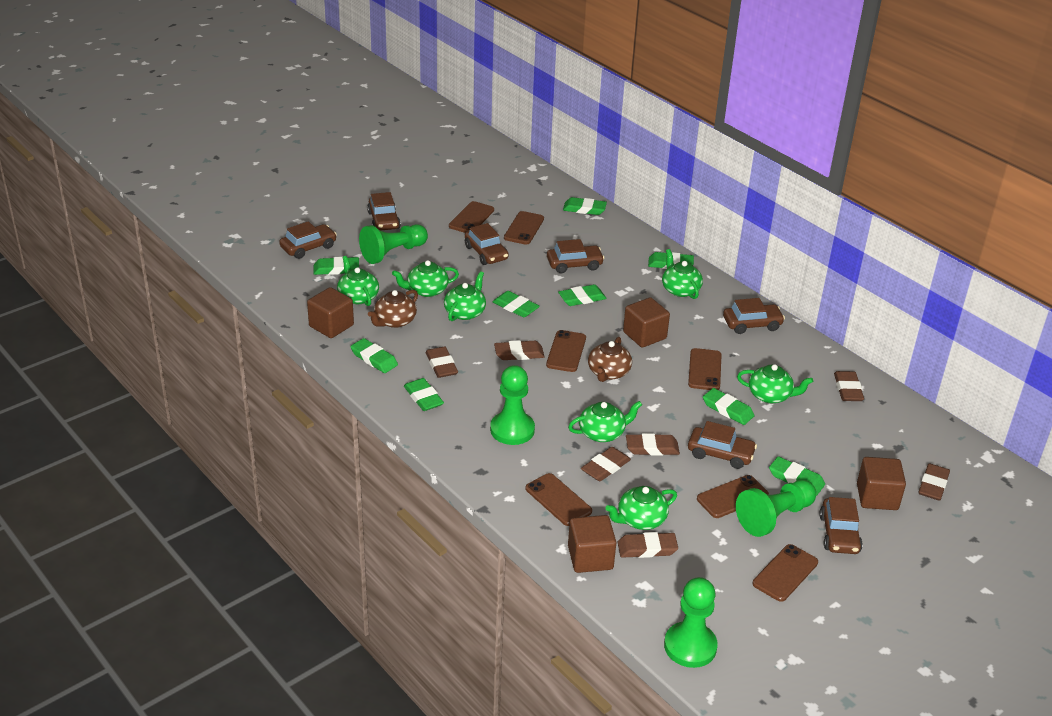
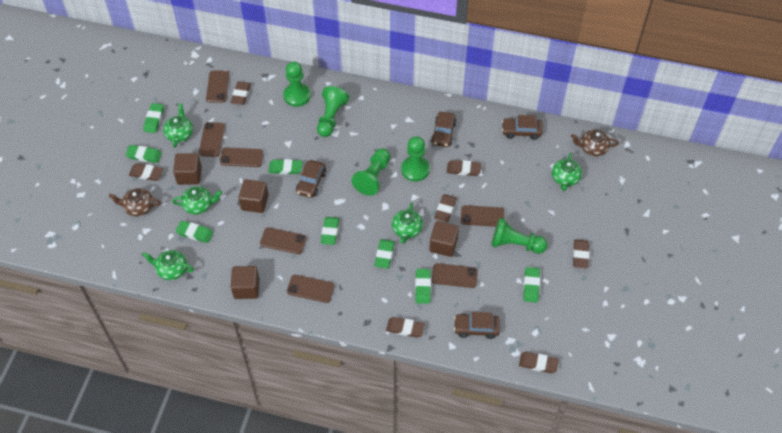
brown car: [279,221,337,259] [367,192,401,230] [465,223,509,265] [547,239,604,273] [688,421,757,469] [723,298,785,334] [819,497,863,554] = 7 -> [296,160,326,198] [431,112,456,147] [454,312,500,339] [502,115,543,140] = 4
green eraser: [314,257,359,275] [350,338,398,373] [404,378,444,411] [493,291,540,318] [558,284,607,306] [563,197,607,215] [648,252,694,269] [703,388,755,425] [769,456,825,496] = 9 -> [125,145,162,163] [143,103,164,133] [176,221,213,243] [269,159,302,174] [321,217,339,245] [374,239,395,269] [415,269,431,304] [523,267,540,303] = 8
green pawn: [359,224,428,264] [490,365,535,445] [664,577,718,668] [736,480,816,537] = 4 -> [283,62,311,107] [317,86,349,137] [352,148,390,196] [401,136,430,182] [491,218,548,253] = 5
green teapot: [337,256,379,306] [392,260,459,297] [444,271,486,321] [568,401,642,442] [606,486,677,530] [662,249,703,299] [737,364,813,403] = 7 -> [143,250,194,280] [163,103,193,148] [172,186,222,215] [392,202,423,244] [552,152,582,191] = 5

